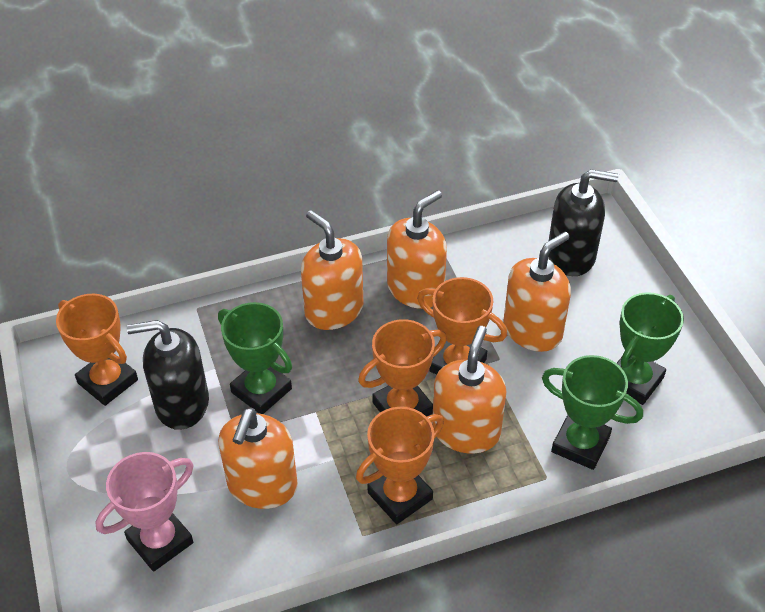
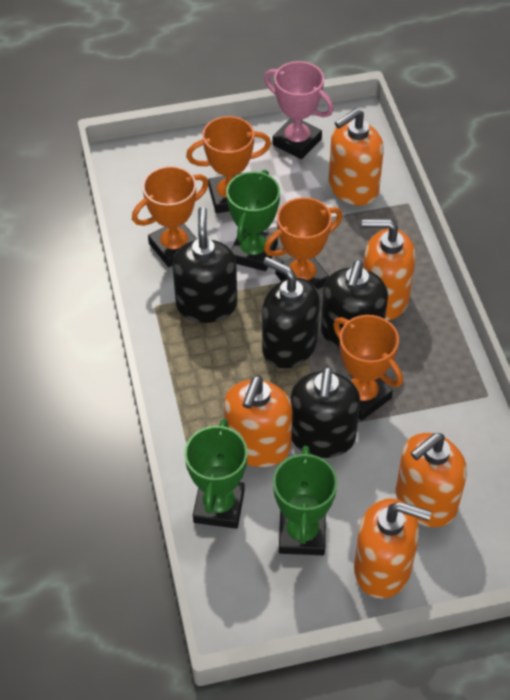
black soap dispenser: [127,320,209,430] [548,169,618,276] = 2 -> [172,207,237,323] [262,257,320,368] [291,367,360,458] [321,260,388,350] = 4

